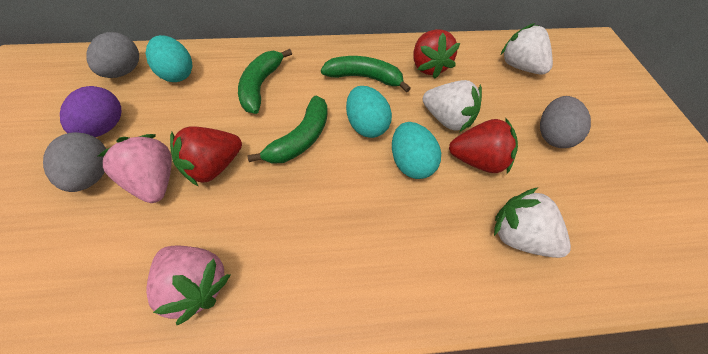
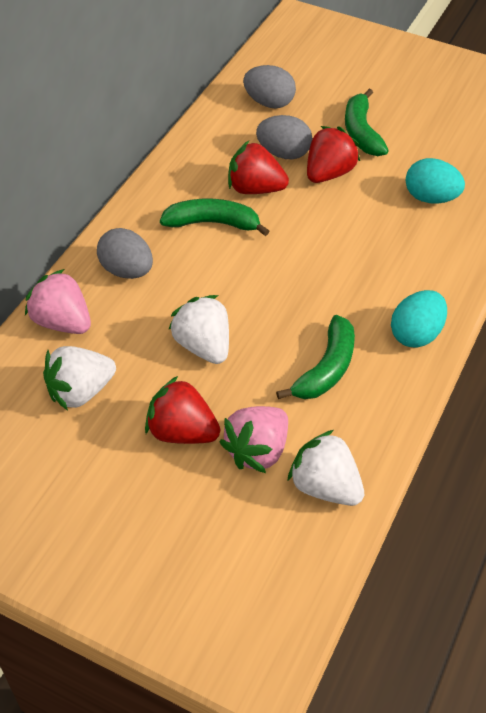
purple egg: [60,86,122,137] = 1 -> none = 0
turquoise egg: [146,35,192,82] [346,86,392,138] [392,122,441,179] = 3 -> [391,290,447,348] [406,158,465,204] = 2

